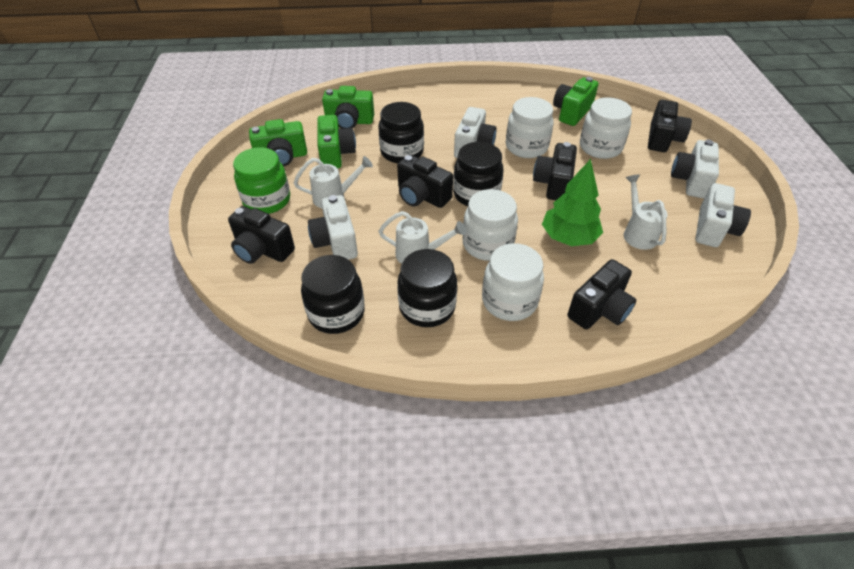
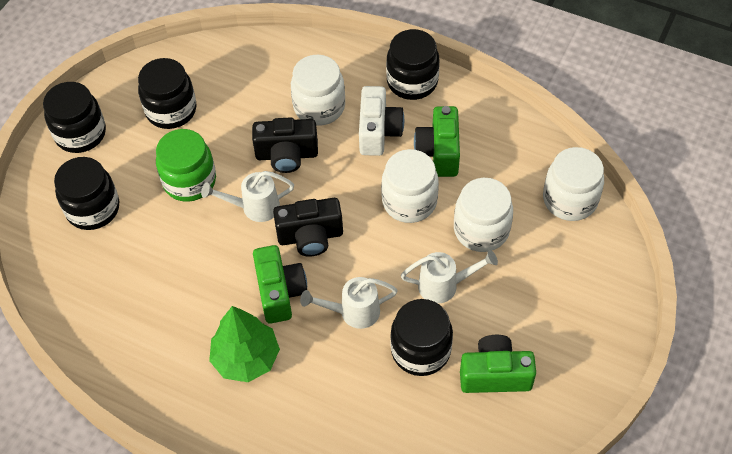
black camera: [228,206,295,264] [397,154,453,208] [533,142,577,200] [567,259,636,329] [648,100,692,152] = 5 -> [252,117,318,173] [273,198,343,257] = 2
black jar: [301,255,365,334] [378,102,424,163] [397,249,457,327] [453,142,504,206] = 4 -> [43,82,106,153] [54,157,119,230] [138,58,197,129] [386,29,440,100] [390,299,453,376] = 5
green camera: [249,119,307,167] [317,115,356,168] [322,86,374,129] [553,77,598,126] = 4 -> [253,245,307,324] [414,106,460,177] [460,335,536,393] = 3
white camera: [308,195,358,260] [454,107,497,158] [671,139,719,198] [695,183,751,247] = 4 -> [359,86,404,156] = 1

